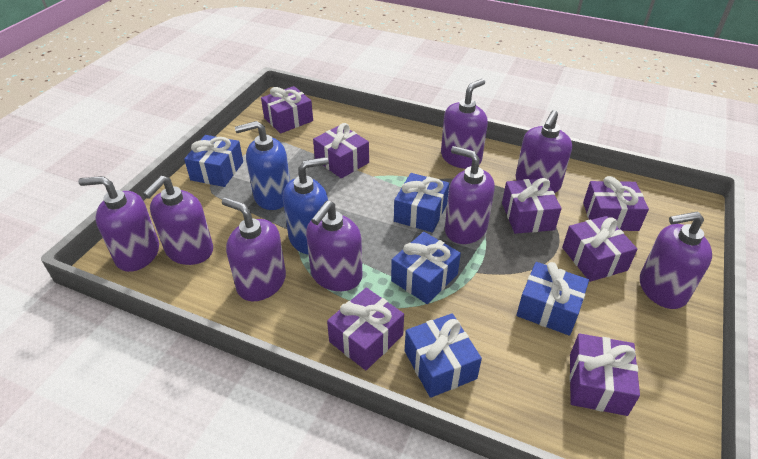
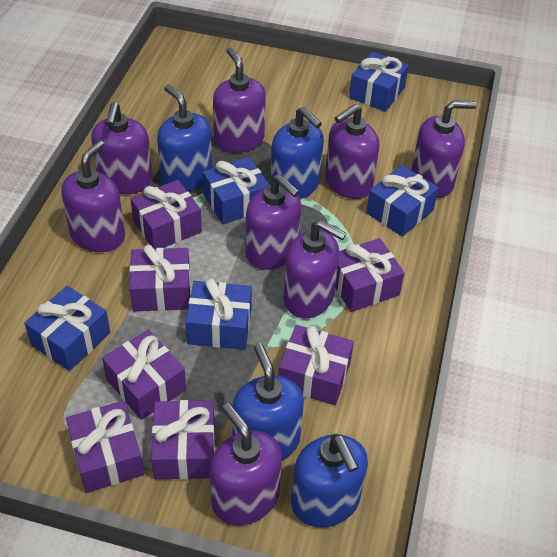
blue soap dispenser: [235,121,290,210] [283,157,328,255] = 2 -> [157,84,212,191] [232,343,304,460] [270,107,324,199] [291,434,368,527] = 4

